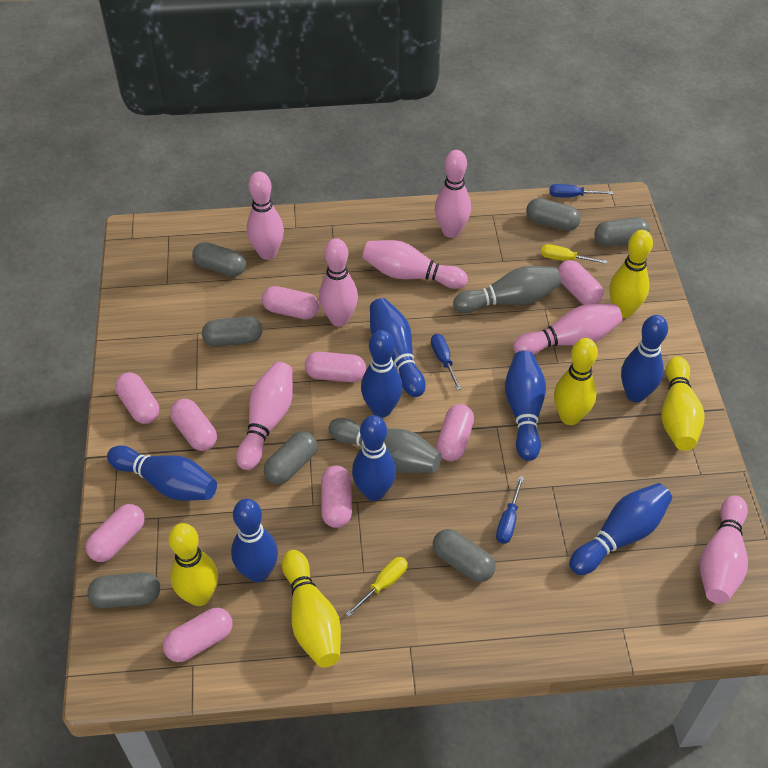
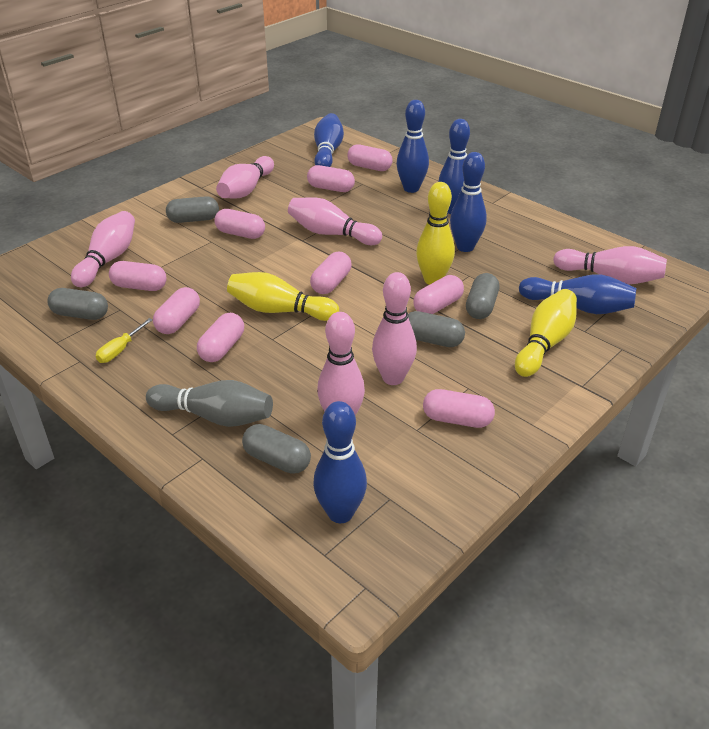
blue bowling pin: [107,446,217,501] [231,499,278,583] [352,415,396,501] [361,330,403,417] [370,298,426,397] [505,351,546,461] [569,483,672,575] [621,315,668,402] = 8 -> [313,401,367,523] [314,113,344,167] [396,100,429,193] [438,119,470,214] [450,152,487,252] [519,274,636,314] = 6
blue screwdriver: [431,334,461,390] [496,476,524,544] [549,184,613,197] = 3 -> none = 0
grey bowling pin: [328,418,442,473] [453,266,561,313] = 2 -> [146,380,273,427] = 1
grey capsule: [87,572,160,608] [192,242,246,277] [202,316,262,347] [264,431,317,484] [433,529,496,582] [526,198,581,231] [594,217,650,246] = 7 -> [47,288,108,320] [166,196,219,223] [242,424,311,474] [408,311,465,347] [466,273,499,319] = 5
pink bowling pin: [236,362,293,470] [247,172,284,260] [319,238,358,327] [363,240,468,289] [435,150,471,238] [513,304,623,354] [700,495,748,604] = 7 -> [71,211,135,287] [216,156,274,198] [288,197,382,245] [317,312,365,416] [372,272,417,385] [553,246,667,284] = 6
yellow bowling pin: [169,523,218,606] [282,550,341,668] [554,338,598,425] [610,230,653,318] [662,356,705,451] = 5 -> [227,272,339,321] [416,182,455,285] [515,289,577,377] = 3
yellow screwdriver: [346,557,408,617] [541,244,608,264] = 2 -> [96,318,153,363] = 1

